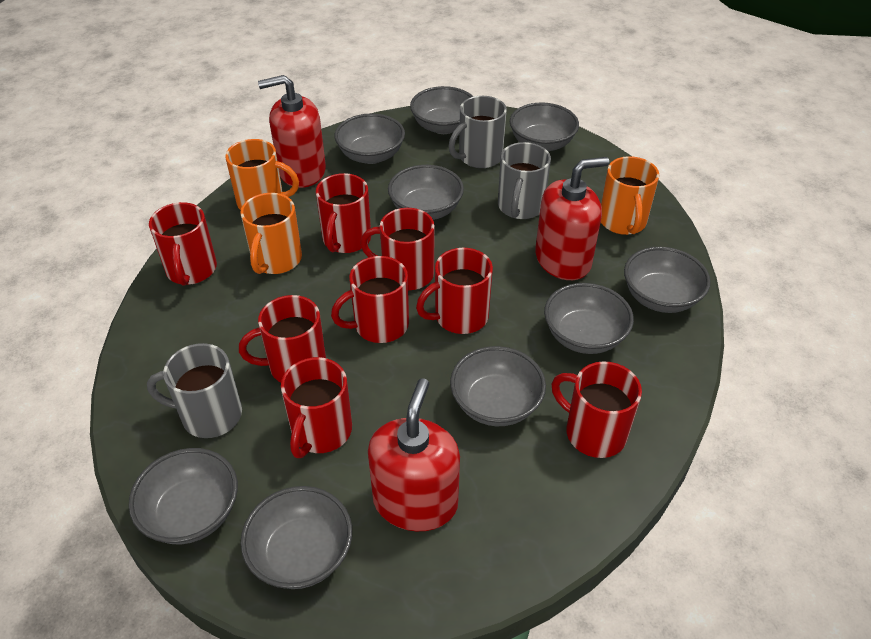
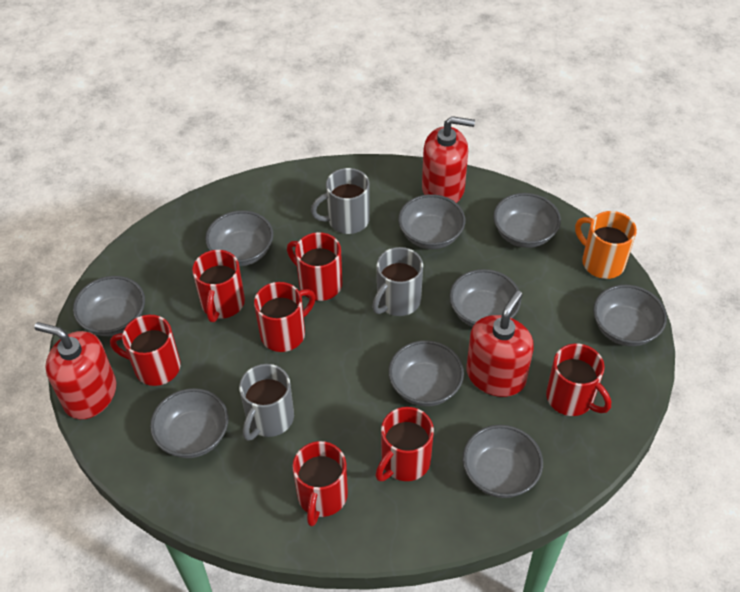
orange mug: [225,139,299,210] [240,193,302,274] [601,156,659,235] = 3 -> [575,211,637,279] = 1
red mug: [149,202,217,286] [239,295,326,382] [281,357,352,458] [316,173,371,253] [331,256,409,343] [360,208,435,290] [416,248,493,334] [551,361,642,458] = 8 -> [110,315,181,386] [192,250,245,322] [254,282,316,352] [287,232,342,301] [292,441,348,526] [375,407,434,481] [546,344,611,416] = 7

